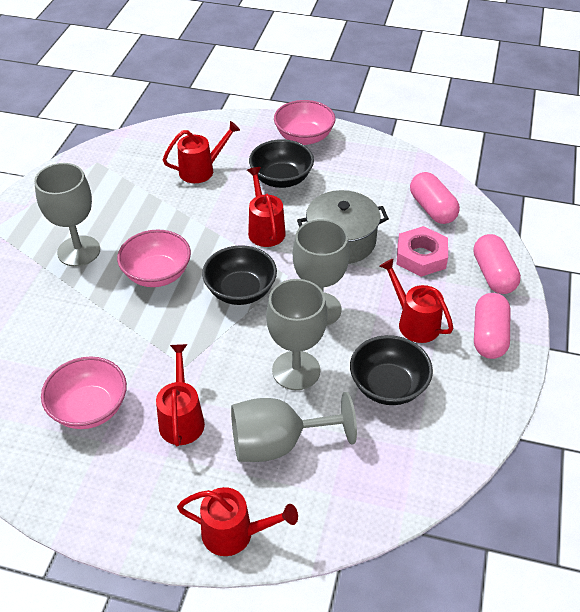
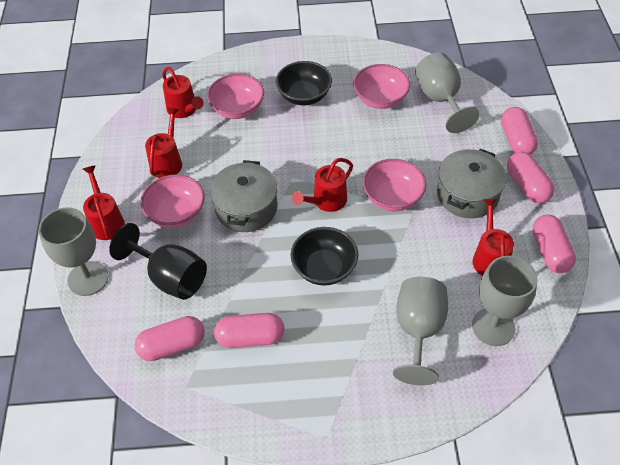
black bowl: [202,245,277,305] [249,139,314,188] [350,335,433,405] = 3 -> [276,61,332,105] [290,227,358,286] = 2
black goblet: none = 0 -> [109,223,207,300] = 1
grey pot: [297,190,389,264] = 1 -> [210,160,277,232] [437,148,507,218] = 2
pink bowl: [41,357,127,429] [117,230,191,287] [274,100,335,145] = 3 -> [140,174,204,228] [207,74,264,119] [353,64,410,109] [363,159,426,211] = 4
pink capsule: [410,172,460,224] [473,234,521,294] [474,293,510,359] = 3 -> [134,316,205,361] [214,313,285,348] [501,107,538,155] [507,152,555,203] [532,214,576,273] = 5
pink nut: [397,226,448,277] = 1 -> none = 0

